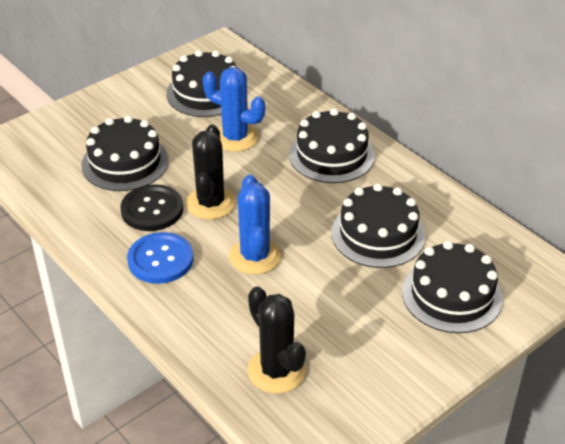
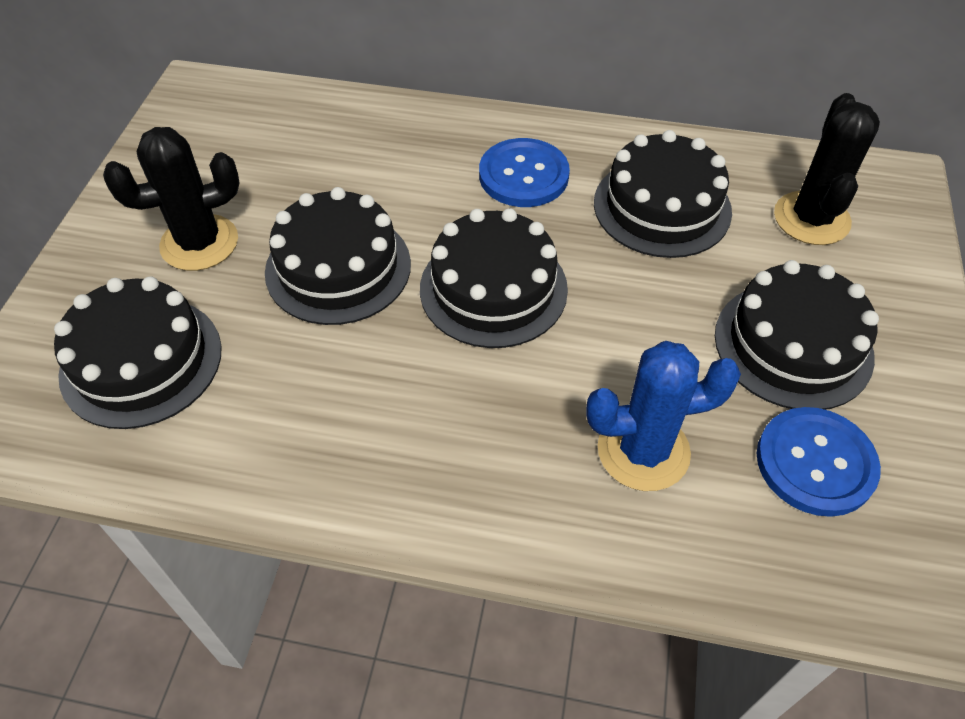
black button: [120,184,183,231] = 1 -> none = 0
blue button: [127,232,193,284] = 1 -> [479,138,570,207] [757,407,881,517] = 2
blue cactus: [203,67,265,152] [229,174,281,274] = 2 -> [586,341,741,491] = 1

